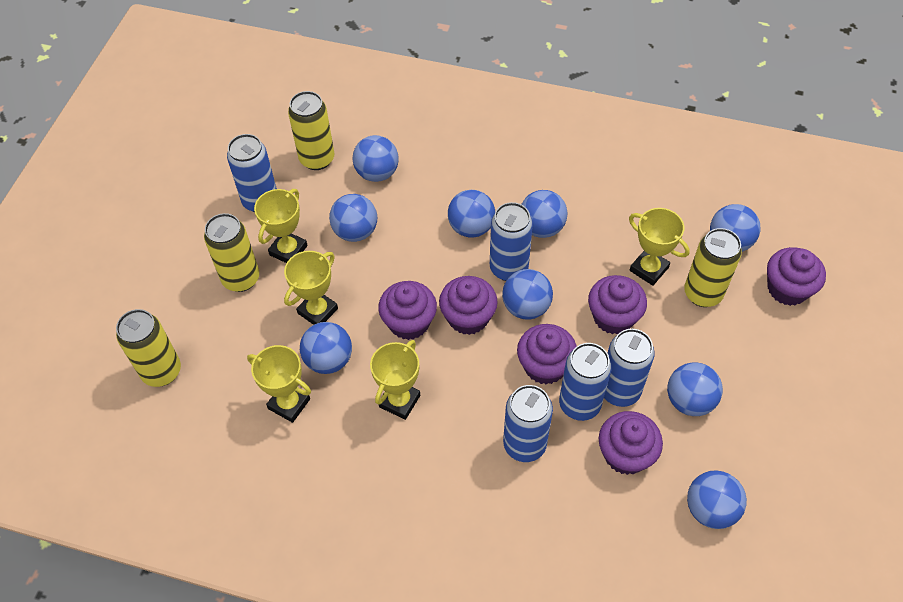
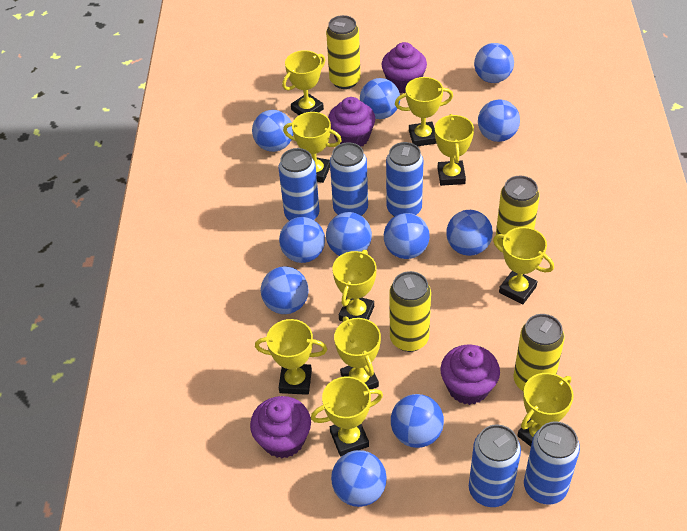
blue ball: [300,322,352,374] [329,194,377,242] [353,135,399,182] [448,190,495,238] [502,269,553,320] [521,190,568,238] [667,362,723,416] [687,470,747,529] [710,204,760,252] = 9 -> [252,110,293,152] [261,266,308,314] [279,217,325,263] [326,212,372,256] [331,450,387,507] [360,78,400,119] [384,213,430,259] [391,394,444,448] [446,210,493,256] [474,43,514,83] [478,100,520,142] = 11
purple cupcake: [378,281,437,340] [439,276,498,335] [517,324,577,385] [588,275,647,334] [599,411,663,475] [767,247,826,306] = 6 -> [250,396,311,458] [328,97,375,147] [382,42,427,93] [440,345,500,405] = 4
yellow trophy: [247,345,311,423] [254,189,308,263] [284,251,338,325] [370,340,420,420] [629,208,690,286] = 5 -> [255,319,327,395] [282,50,325,115] [283,112,342,183] [311,376,383,456] [332,250,376,321] [334,316,381,389] [395,77,453,146] [435,114,474,186] [493,227,554,305] [517,373,574,447] = 10

